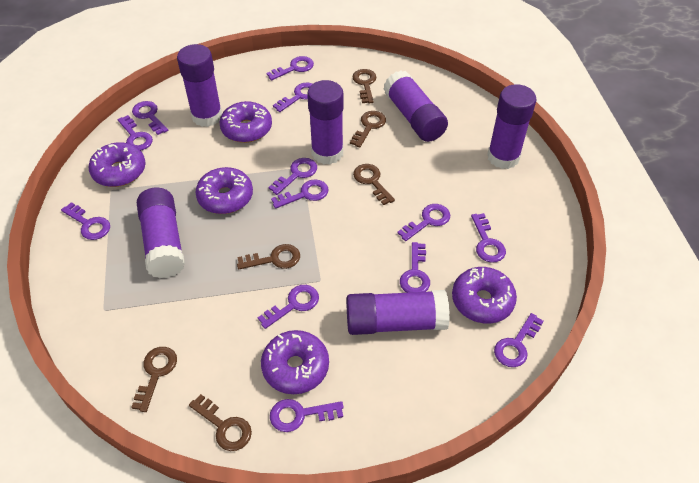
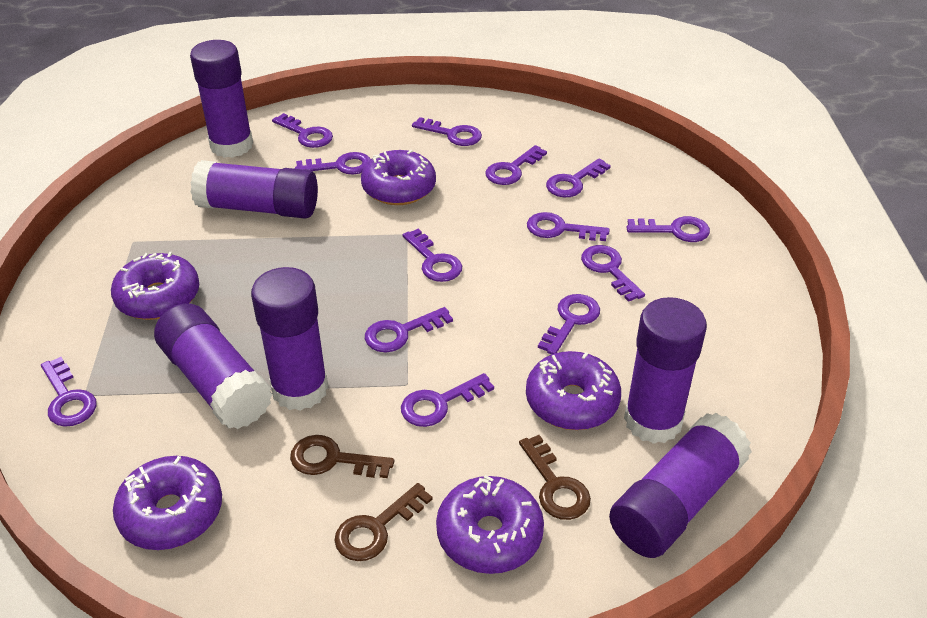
brown key: [131,347,177,412] [189,394,252,451] [237,244,300,269] [350,111,386,148] [353,69,376,103] [353,164,395,205] = 6 -> [290,435,394,478] [334,483,433,561] [519,435,591,520] = 3

